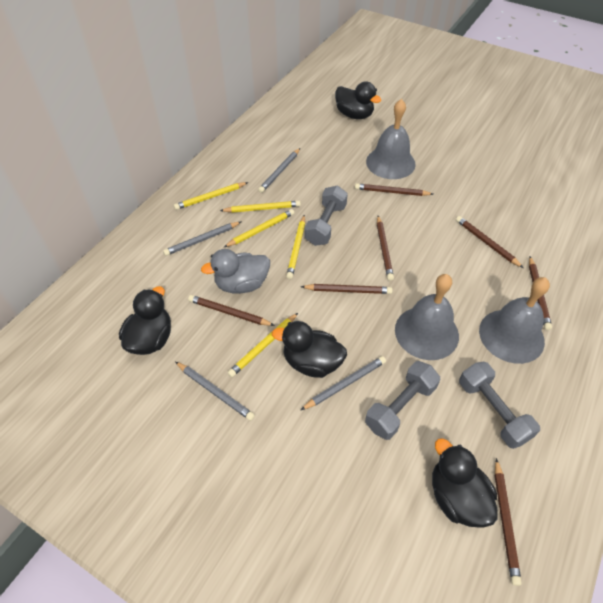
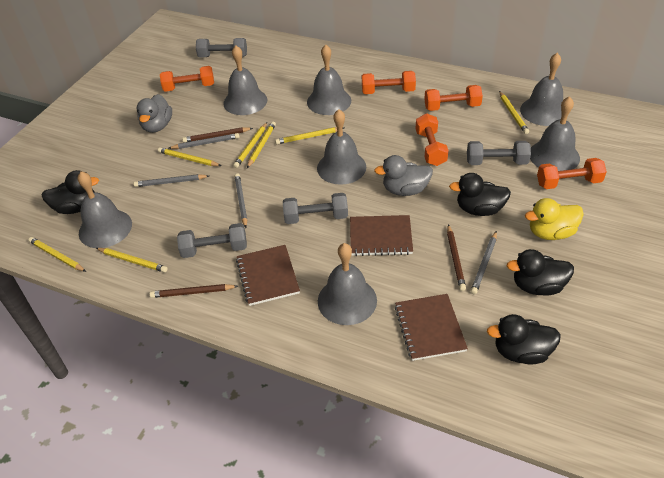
brown notebook: none = 0 -> [236,245,300,306] [350,215,413,256] [394,294,468,361] = 3
brown pencil: [188,295,275,326] [301,284,393,294] [355,183,433,196] [377,216,394,281] [456,216,523,268] [494,458,522,586] [529,257,552,330] = 7 -> [149,284,238,298] [182,127,253,143] [447,224,466,291] = 3
grey bell: [366,99,416,179] [395,274,459,360] [479,277,550,364] = 3 -> [77,171,132,248] [223,45,267,115] [307,45,351,115] [317,109,366,185] [318,243,377,325] [520,53,563,126] [530,96,580,171] = 7
grey duck: [201,249,270,294] = 1 -> [136,94,172,133] [374,155,433,196] = 2
grey dumbbell: [305,185,348,246] [365,361,440,440] [459,362,540,449] = 3 -> [177,223,247,258] [196,38,247,57] [283,193,348,224] [467,141,531,165] = 4
orange dumbbell: none = 0 -> [160,66,214,92] [362,71,416,94] [416,113,449,166] [424,85,483,111] [537,158,607,189] = 5
yellow duck: none = 0 -> [525,198,584,240] = 1
yellow pencil: [174,182,248,210] [220,201,301,213] [224,209,294,247] [228,313,298,377] [286,215,305,279] = 5 -> [28,237,86,272] [96,248,168,273] [158,147,221,166] [233,123,267,168] [247,122,276,168] [275,127,344,144] [499,91,529,134] = 7

